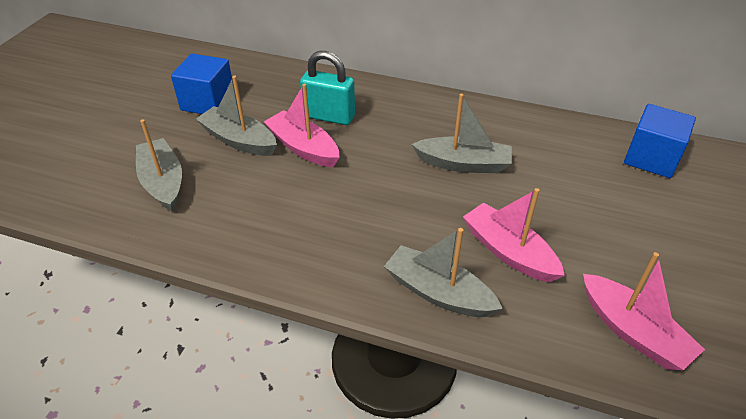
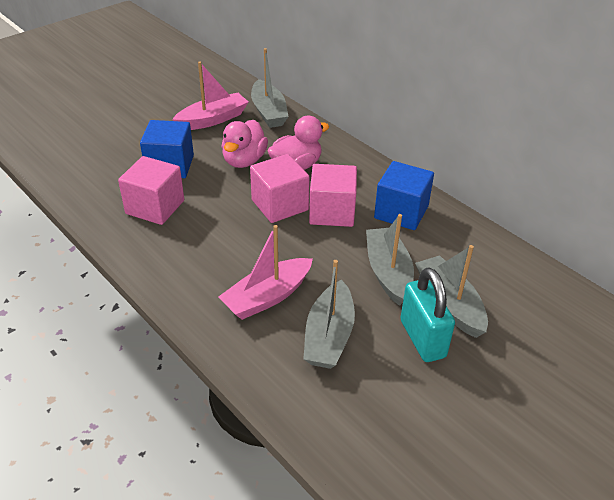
pink boat: [264,84,340,167] [463,188,565,282] [583,252,705,370] = 3 -> [172,61,248,130] [218,225,313,320] = 2
pink cube: none = 0 -> [118,156,184,225] [250,154,310,223] [309,164,357,227] = 3
pink duck: none = 0 -> [222,120,268,168] [268,116,329,170] = 2

